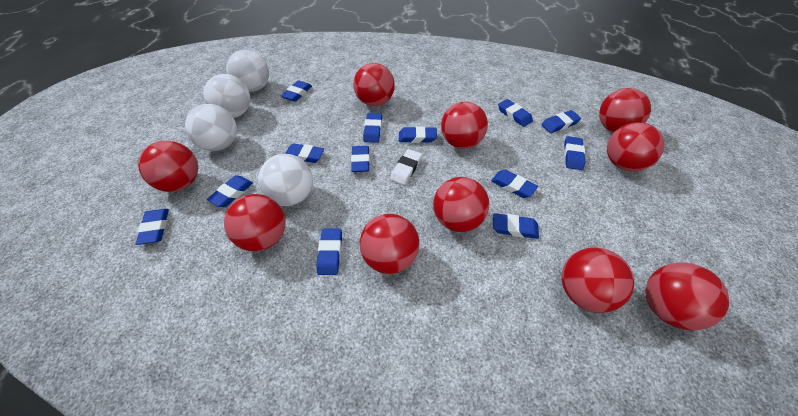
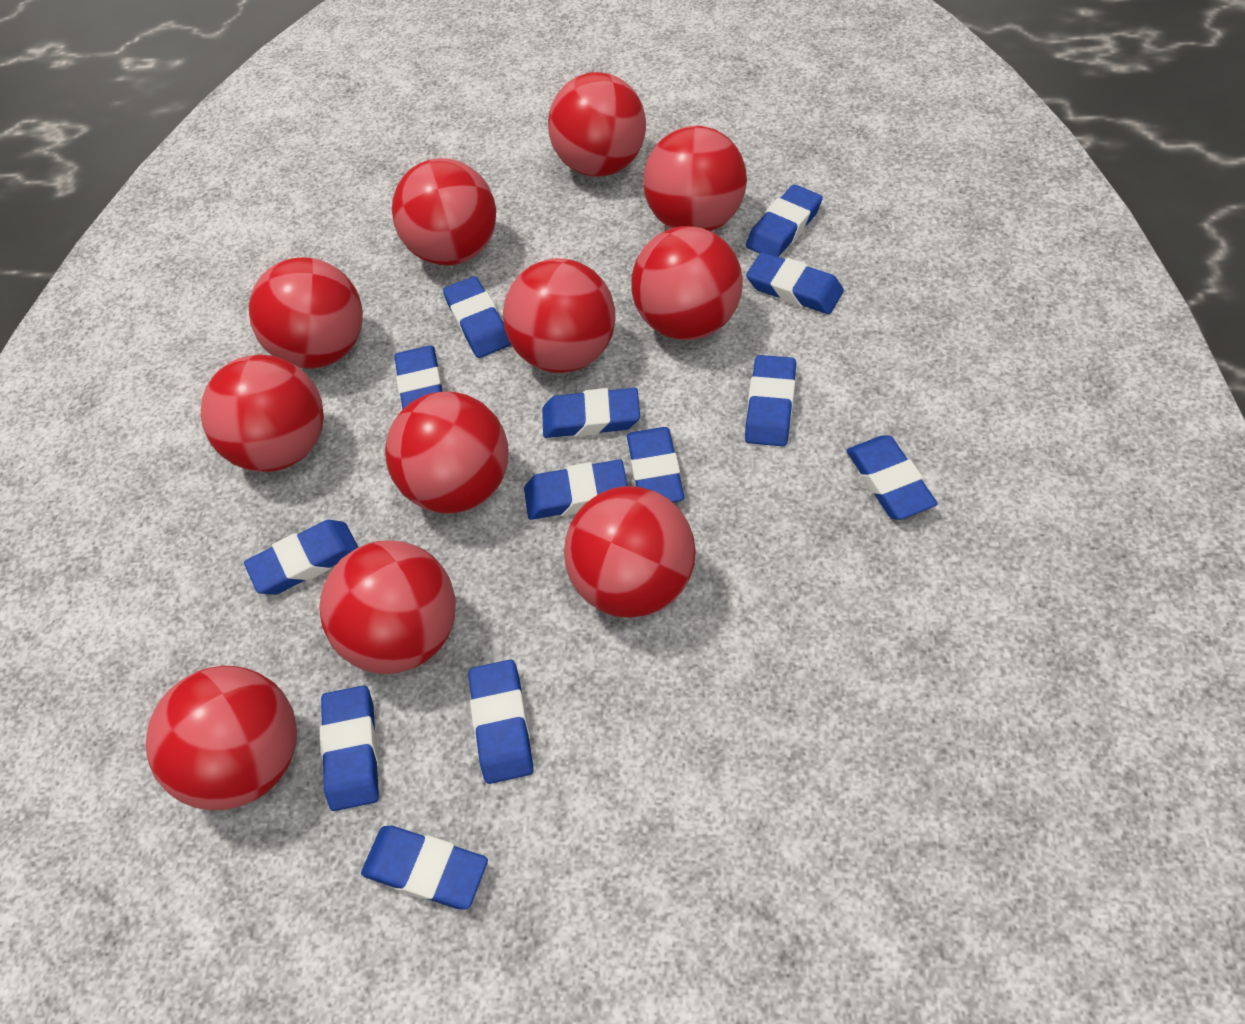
red ball: [138,141,198,192] [224,194,286,252] [353,63,395,106] [360,214,419,274] [433,177,489,232] [441,102,488,149] [561,248,634,313] [599,88,651,133] [607,122,665,172] [645,263,729,330] = 10 -> [145,666,297,810] [200,355,324,472] [249,257,363,369] [319,540,456,674] [385,391,508,514] [392,158,496,265] [503,258,615,373] [548,72,646,177] [564,486,696,618] [631,226,743,340] [643,126,747,231] = 11
white ball: [185,104,237,151] [203,74,250,118] [226,50,269,92] [258,154,313,206] = 4 -> none = 0
white eraser: [390,149,422,185] = 1 -> none = 0

